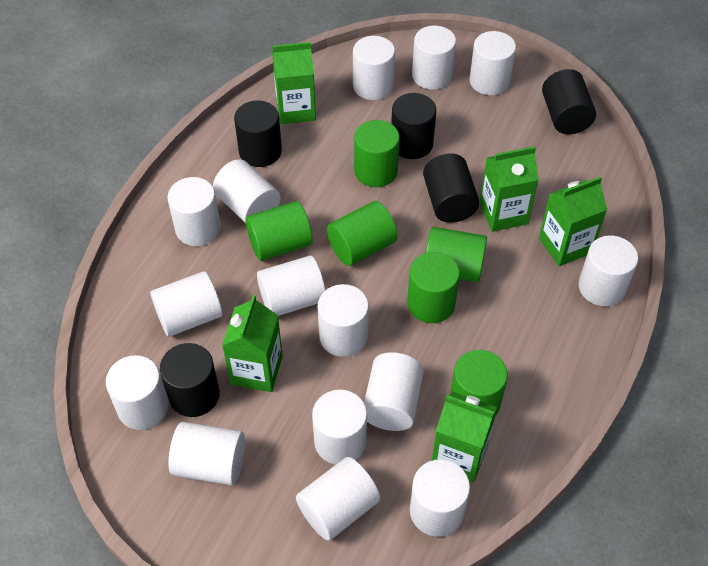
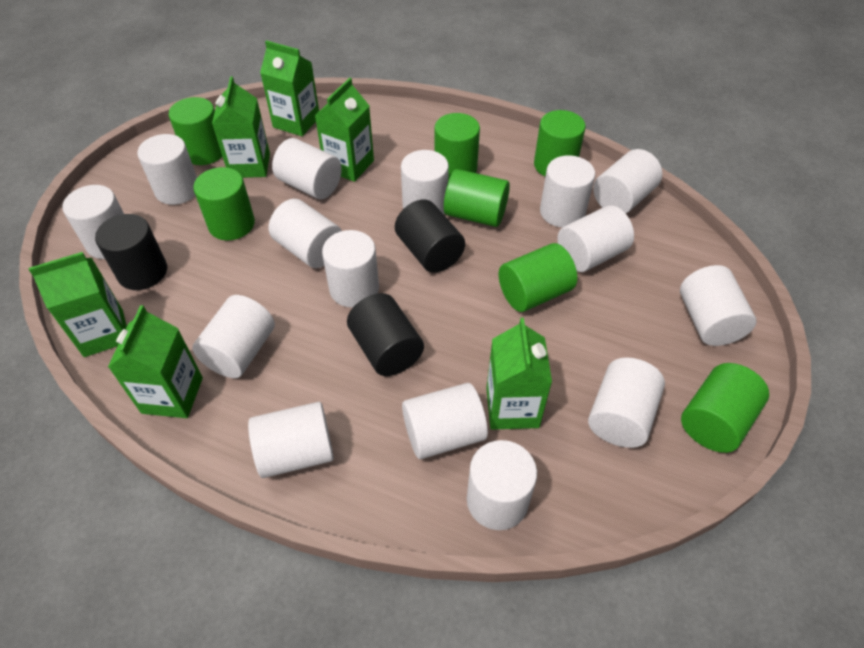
black cylinder: [160,343,220,417] [234,100,282,167] [391,93,437,159] [423,154,479,223] [542,69,596,134] = 5 -> [95,214,167,290] [347,293,424,376] [395,200,465,273] = 3
green carton: [222,295,283,392] [272,42,316,124] [432,391,498,483] [479,146,539,232] [539,176,607,266] = 5 -> [28,252,127,357] [108,305,203,418] [212,76,270,178] [260,40,319,136] [315,78,374,182] [486,318,552,430] = 6
green cylinder: [246,201,313,261] [327,201,398,266] [354,120,400,187] [407,252,460,323] [426,227,487,282] [450,350,508,416] = 6 -> [169,97,222,165] [193,167,255,240] [434,113,480,181] [444,169,510,227] [499,243,577,312] [534,110,586,176] [681,363,769,453] = 7

